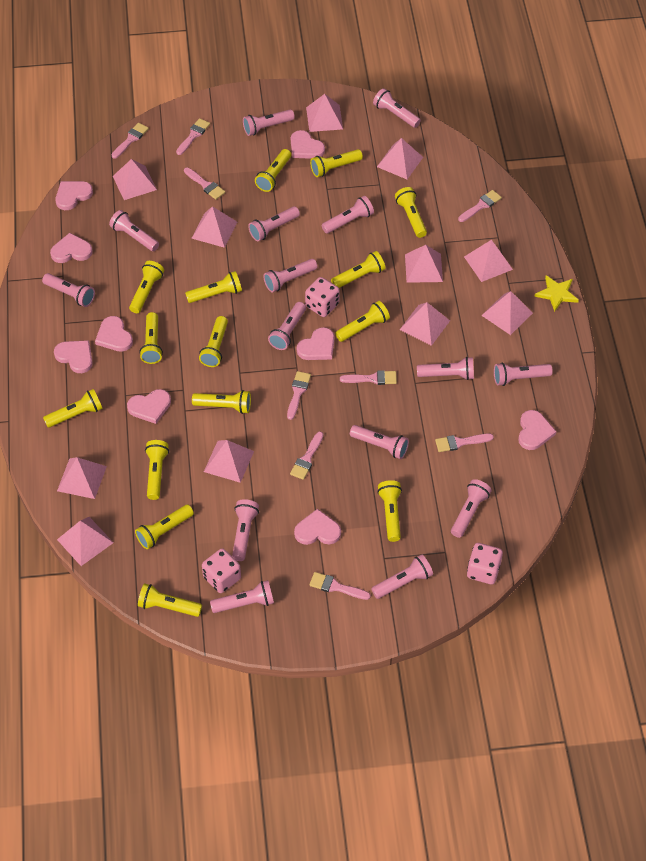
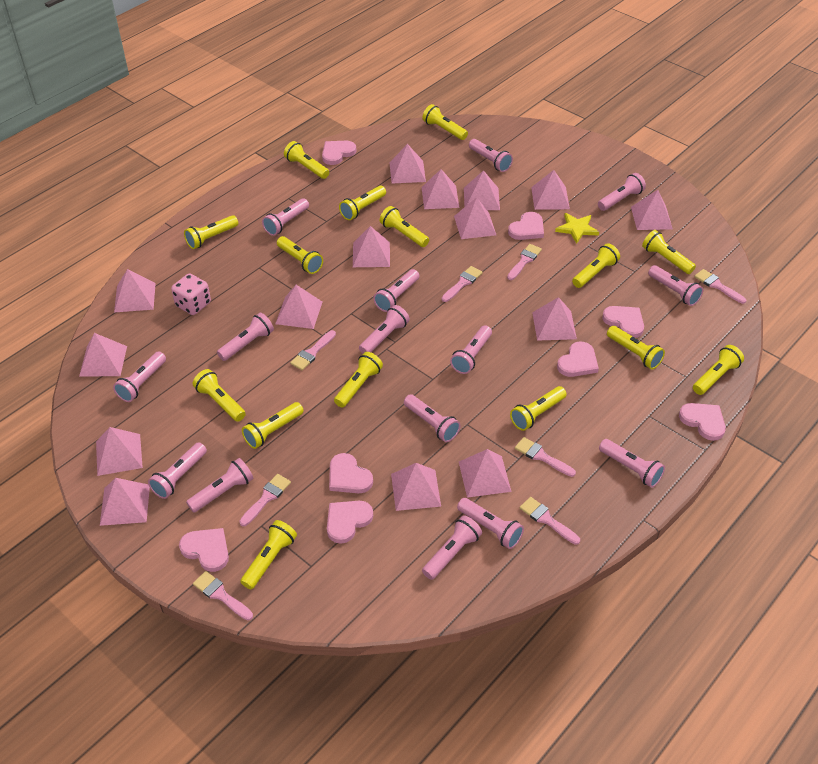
pink brush: [112,123,149,159] [176,118,210,155] [184,168,225,200] [287,371,311,420] [290,432,323,480] [309,572,371,600] [340,370,397,385] [435,433,494,452] [458,190,502,222] = 9 -> [193,571,253,620] [239,474,291,526] [290,330,336,370] [442,266,482,302] [507,244,542,280] [515,437,576,477] [520,497,580,545] [694,269,746,304] = 8
pink dice: [202,548,241,593] [305,277,340,317] [467,543,503,584] = 3 -> [171,273,211,315] = 1
pink heart: [50,233,93,263] [54,340,93,373] [56,181,93,210] [95,316,133,352] [127,389,171,424] [291,130,325,159] [294,509,341,545] [297,327,335,360] [518,410,557,450] = 9 -> [179,528,229,572] [322,141,356,165] [327,501,373,544] [329,453,373,493] [508,212,544,240] [557,342,599,377] [602,306,644,338] [679,403,726,441] = 8
pink pyramid: [57,457,107,499] [57,517,113,566] [113,159,157,200] [191,206,237,248] [204,440,254,483] [306,94,343,132] [377,138,423,179] [400,302,450,346] [405,245,443,283] [464,240,513,282] [481,291,533,335] = 11 -> [79,333,127,377] [96,427,143,476] [100,478,150,526] [114,269,156,312] [275,285,322,329] [353,226,390,267] [389,144,426,183] [391,463,441,511] [422,169,459,209] [454,197,496,239] [459,449,512,498] [464,170,500,210] [531,170,570,210] [532,297,577,341] [631,190,673,230] = 15

